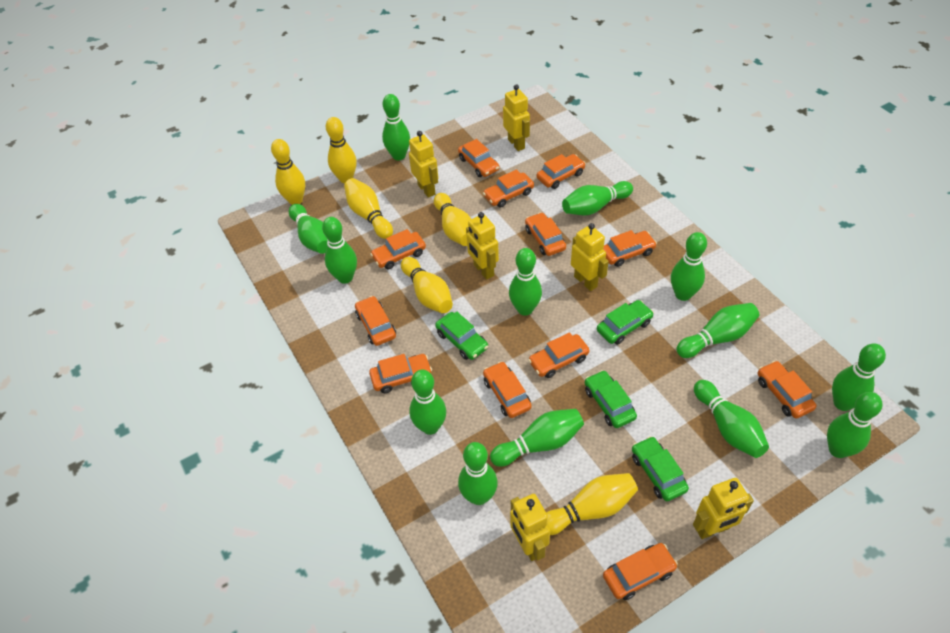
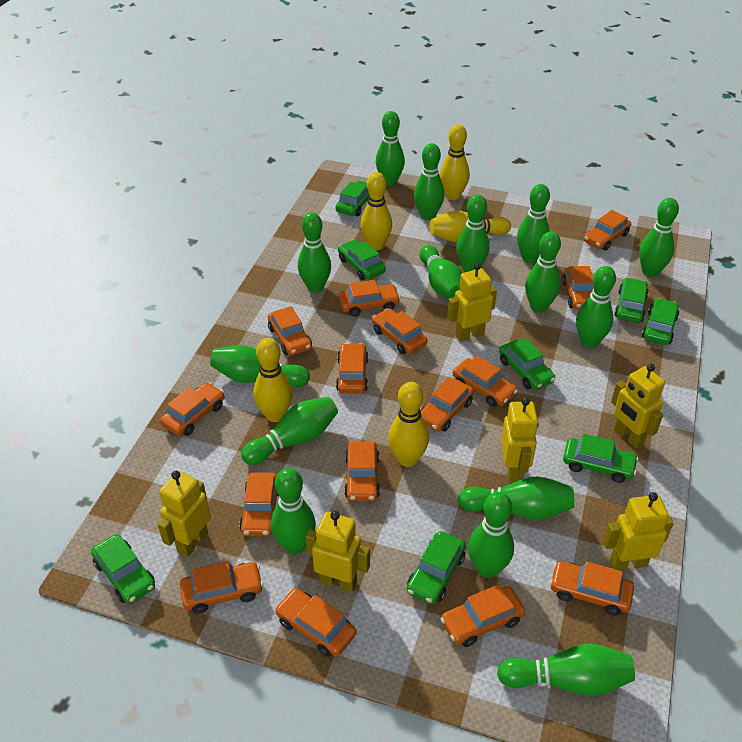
green bowling pin: [289,204,328,254] [322,217,357,284] [382,94,410,160] [409,370,446,435] [458,442,498,505] [490,409,584,467] [509,248,542,316] [562,181,633,216] [671,232,707,301] [676,303,759,358] [694,380,769,458] [827,392,883,458] [832,344,886,411] = 13 -> [210,345,310,387] [241,397,338,465] [271,468,316,554] [298,212,331,293] [376,111,405,186] [414,143,445,220] [419,245,462,298] [456,195,489,272] [458,476,574,520] [468,492,514,578] [497,643,635,696] [517,184,550,263] [525,231,561,312] [576,266,616,348] [639,198,679,277] = 15
green car: [435,312,488,360] [585,370,637,428] [597,300,654,345] [632,436,689,501] = 4 -> [91,534,155,604] [335,180,369,216] [338,240,386,280] [407,531,466,604] [499,338,555,390] [563,434,638,483] [614,277,649,323] [642,298,679,345] = 8
orange car: [355,296,396,346] [369,354,432,393] [370,229,426,270] [458,139,499,177] [483,169,534,208] [483,361,532,418] [525,212,566,256] [528,332,590,378] [537,154,586,189] [603,230,657,267] [603,543,678,600] [758,361,816,419] = 12 -> [160,382,225,436] [180,561,263,614] [239,472,279,537] [268,306,312,356] [275,588,356,657] [336,343,368,394] [339,280,401,316] [344,441,380,501] [372,308,428,354] [420,377,474,432] [440,584,525,647] [453,356,518,407] [550,561,634,615] [562,266,594,310] [584,210,631,251] = 15
yellow bowling pin: [271,139,305,205] [326,117,357,183] [344,178,393,239] [401,257,453,313] [434,193,471,246] [546,473,638,535] = 6 -> [253,338,293,422] [360,172,392,251] [388,382,429,467] [430,210,511,242] [440,124,470,200] = 5

